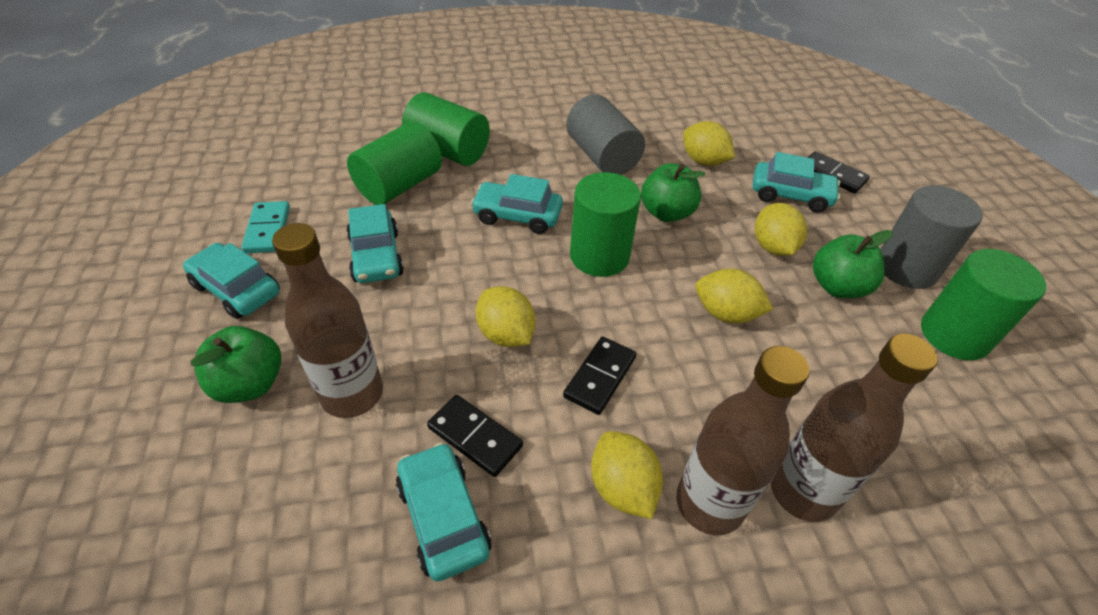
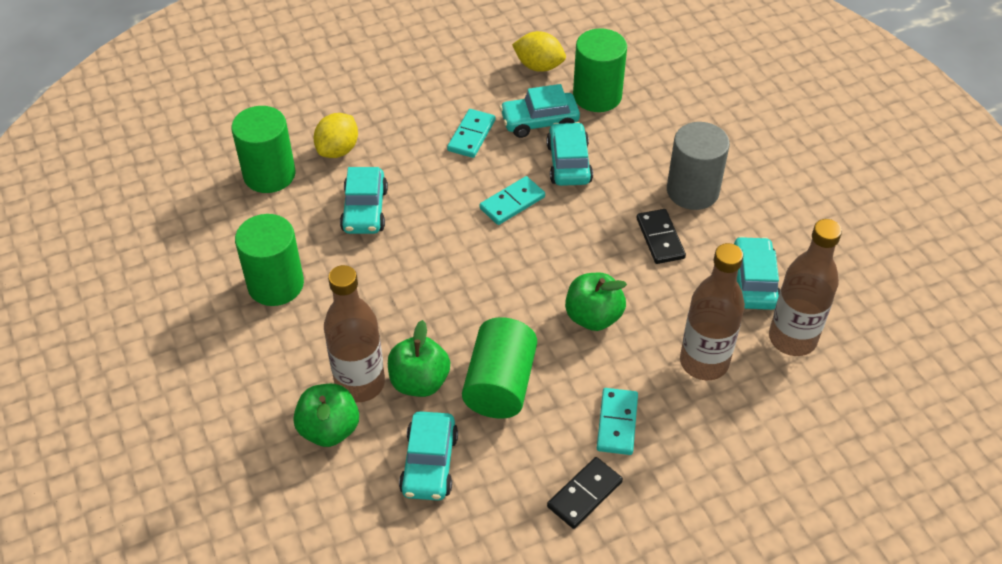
black domino: [427,395,523,477] [563,336,636,415] [808,151,870,193] = 3 -> [547,457,623,529] [637,209,686,264] = 2
grey cylinder: [566,94,645,175] [880,185,983,289] = 2 -> [667,122,730,210] = 1
turquoise domino: [241,201,290,253] = 1 -> [447,109,495,158] [479,176,545,225] [597,388,638,455] = 3
yellow lemon: [475,286,535,347] [591,431,663,519] [683,121,735,166] [695,269,773,323] [755,203,807,256] = 5 -> [313,113,358,158] [512,31,566,72] = 2

